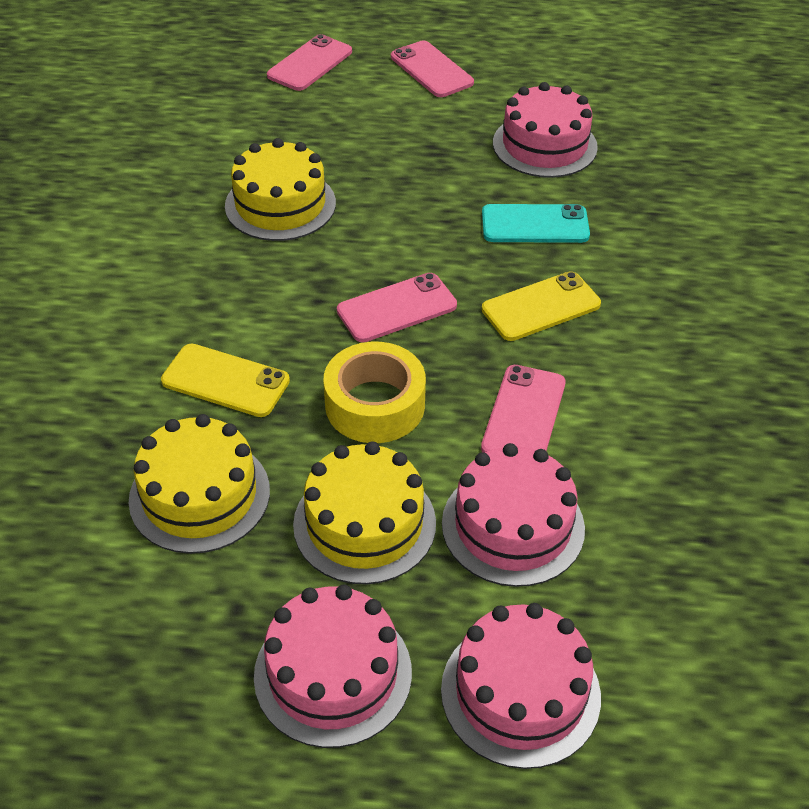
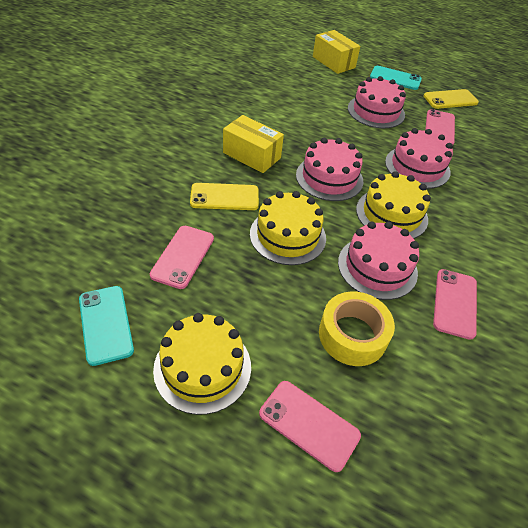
turquoise phone: [482,204,590,243] = 1 -> [79,286,134,366] [370,66,422,90] = 2
yellow box: none = 0 -> [223,115,284,173] [313,30,360,74] = 2

